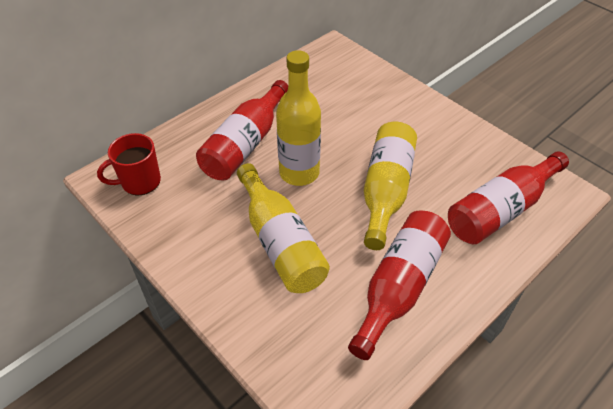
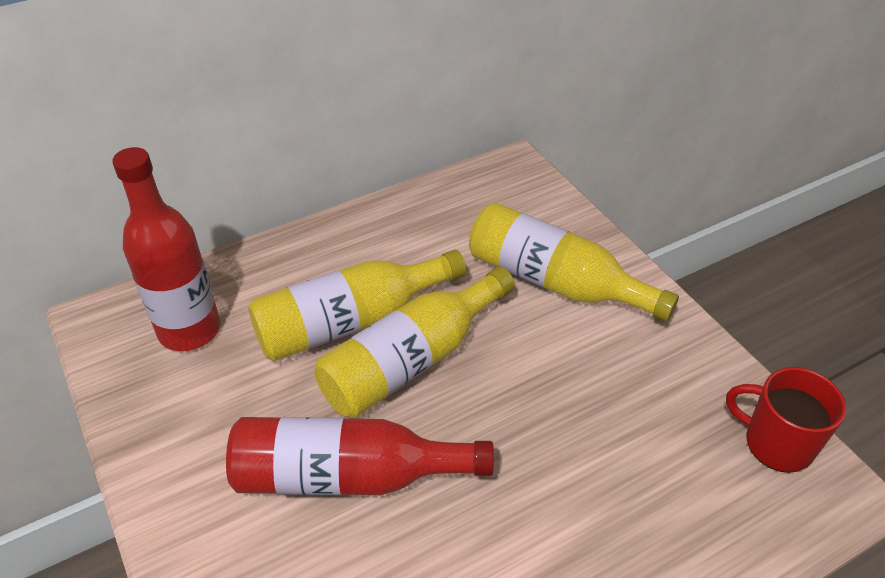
red bottle: [196,80,288,180] [348,210,451,360] [448,151,569,244] = 3 -> [112,147,220,351] [226,417,494,495] = 2

